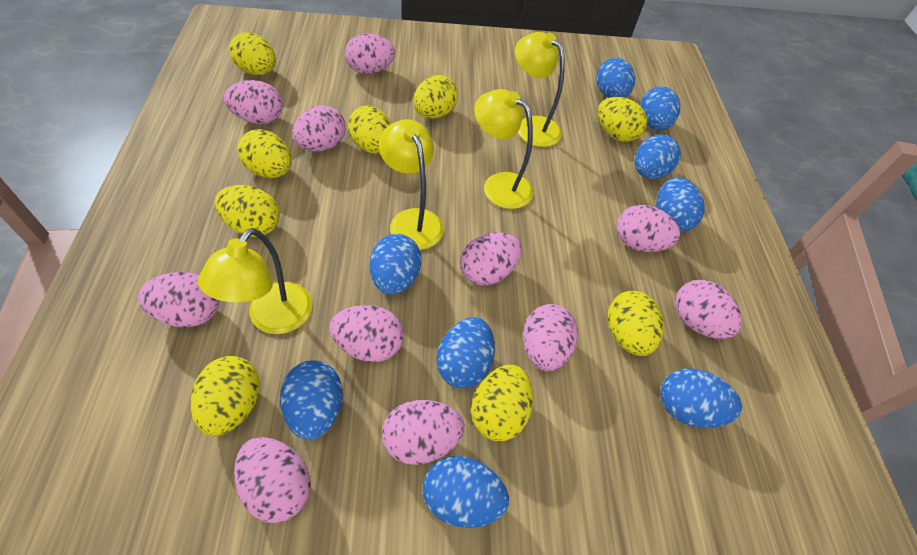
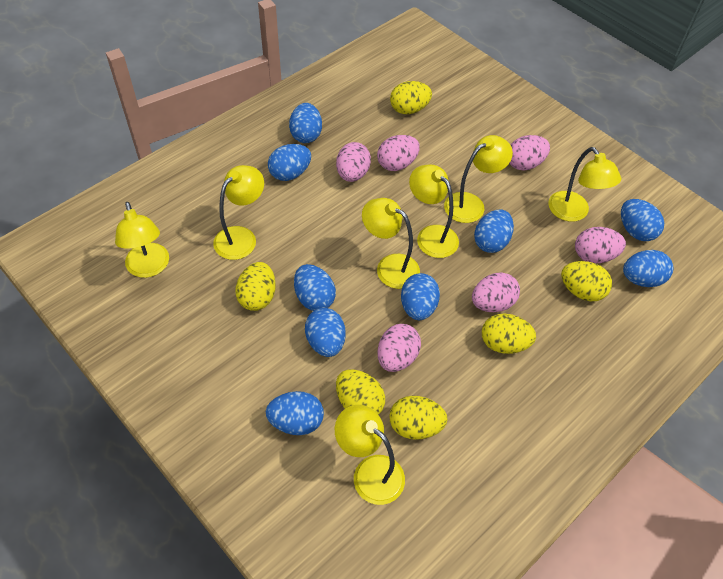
pink egg: [138,272,220,327] [224,80,283,124] [234,437,311,523] [292,105,346,152] [329,305,404,362] [345,34,395,74] [382,400,464,465] [460,232,522,285] [523,304,578,371] [616,205,680,252] [675,280,742,339] = 11 -> [336,142,371,182] [377,135,420,171] [377,324,421,372] [472,272,520,312] [510,135,550,171] [575,227,626,263] = 6
yellow egg: [191,356,260,436] [215,185,280,237] [229,32,276,75] [238,129,292,178] [348,106,391,154] [413,75,458,119] [471,365,533,441] [598,97,647,142] [608,291,664,356] = 9 -> [235,262,276,311] [336,370,385,415] [389,396,448,440] [390,81,432,114] [482,314,536,354] [561,261,612,301] = 6
yellow lamp: [198,228,312,334] [379,119,444,250] [474,89,533,209] [515,32,565,147] = 4 -> [115,202,169,278] [213,165,264,260] [335,405,405,505] [362,198,420,289] [409,165,459,258] [444,135,513,223] [548,147,621,222] = 7

